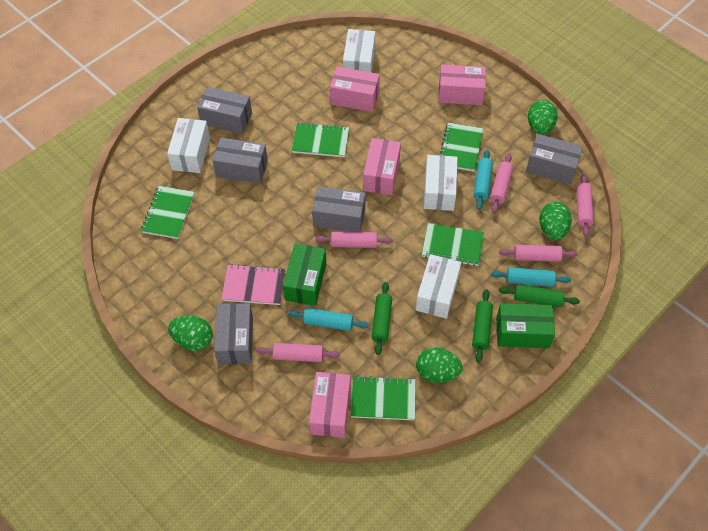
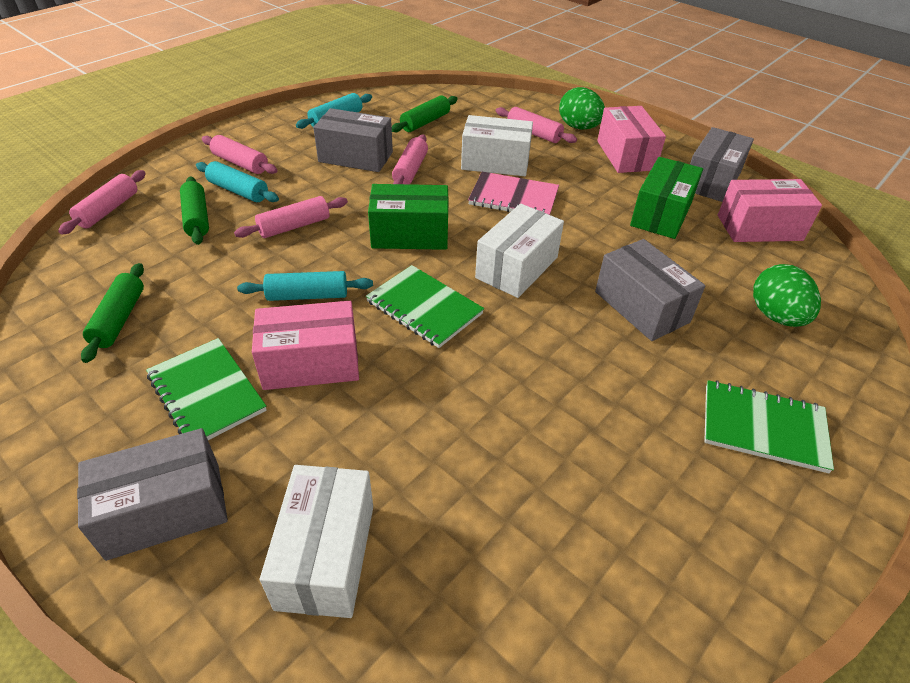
green egg: [168,315,213,351] [416,348,462,383] [528,100,558,135] [539,202,572,240] = 4 -> [559,87,605,130] [753,264,821,327] = 2
green notebook: [141,186,195,239] [292,122,349,157] [351,376,416,420] [422,223,484,266] [440,123,483,172] = 5 -> [146,338,267,440] [366,265,484,348] [704,380,834,473] = 3
grey box: [197,87,252,134] [212,137,268,184] [214,303,253,364] [312,186,366,232] [526,134,583,185] = 5 -> [77,428,228,561] [313,108,393,172] [595,239,705,341] [690,127,754,202] = 4
pink box: [309,372,351,438] [330,67,380,112] [363,138,401,195] [438,64,486,105] = 4 -> [252,301,359,390] [597,106,666,173] [718,179,822,242] = 3
white box: [167,118,210,173] [343,29,375,73] [416,254,461,319] [424,155,458,211] = 4 -> [260,465,373,618] [461,115,533,176] [475,204,564,298] = 3

